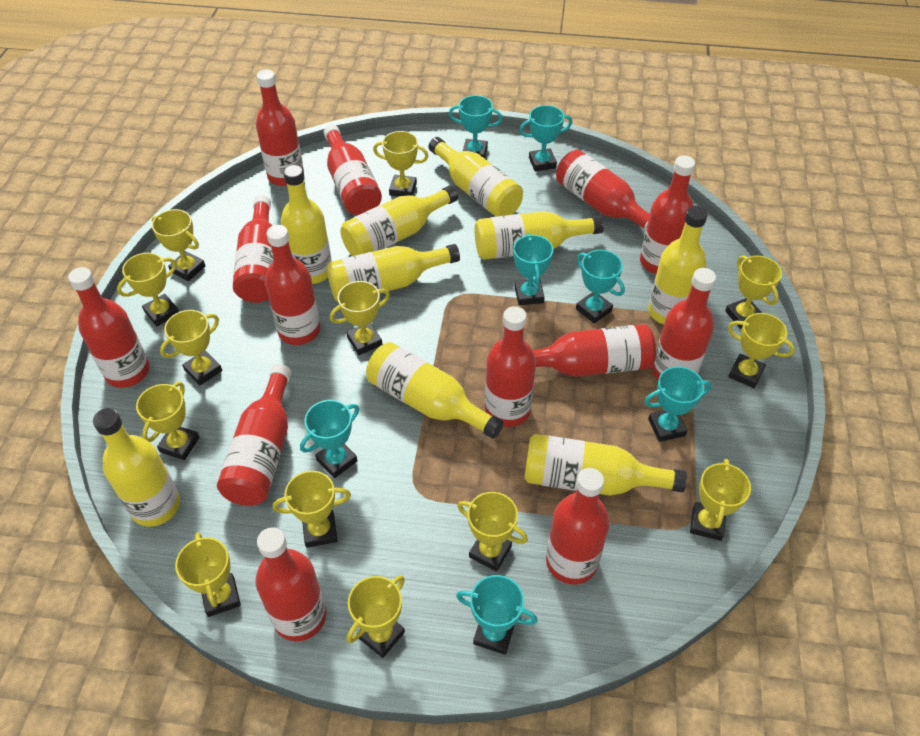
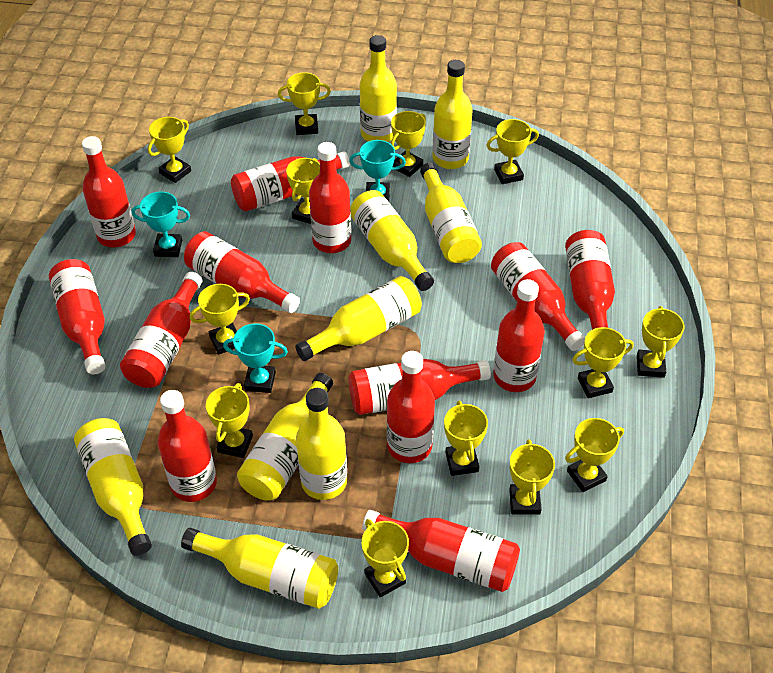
turquoise trophy: [300,400,359,478] [449,95,502,159] [456,575,538,655] [513,233,553,305] [519,105,572,171] [576,250,625,323] [644,366,712,442] = 7 -> [131,192,190,257] [223,324,288,393] [349,140,406,201] = 3

